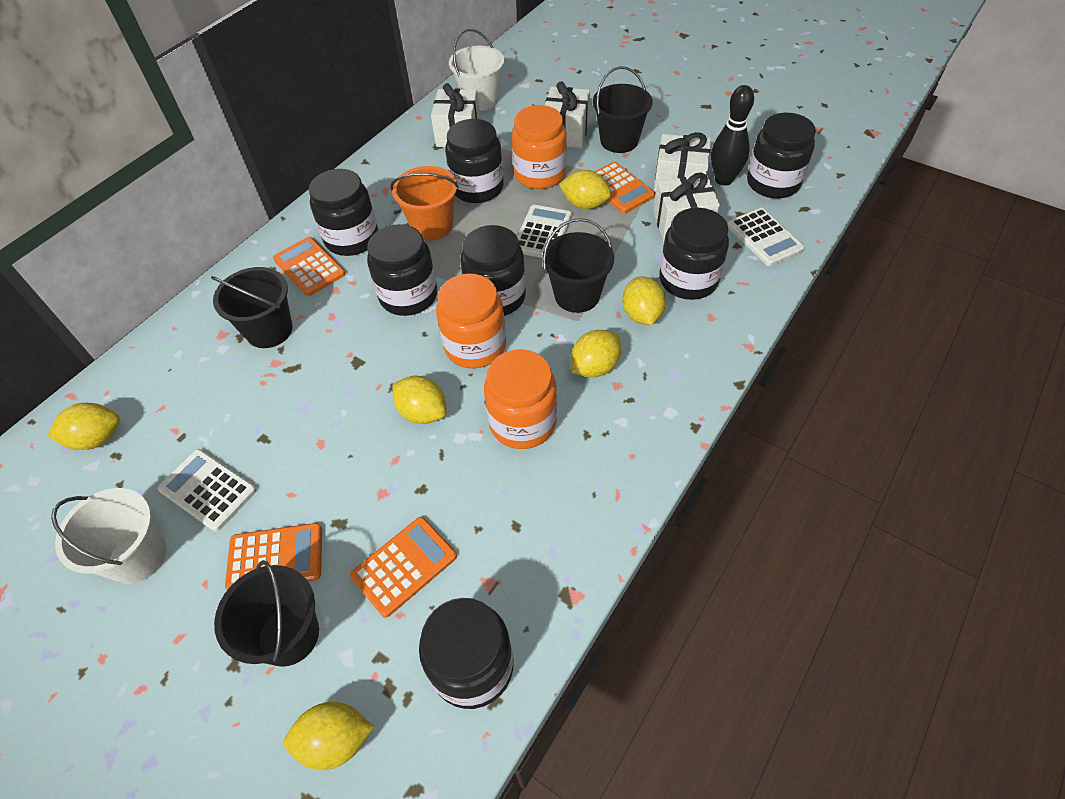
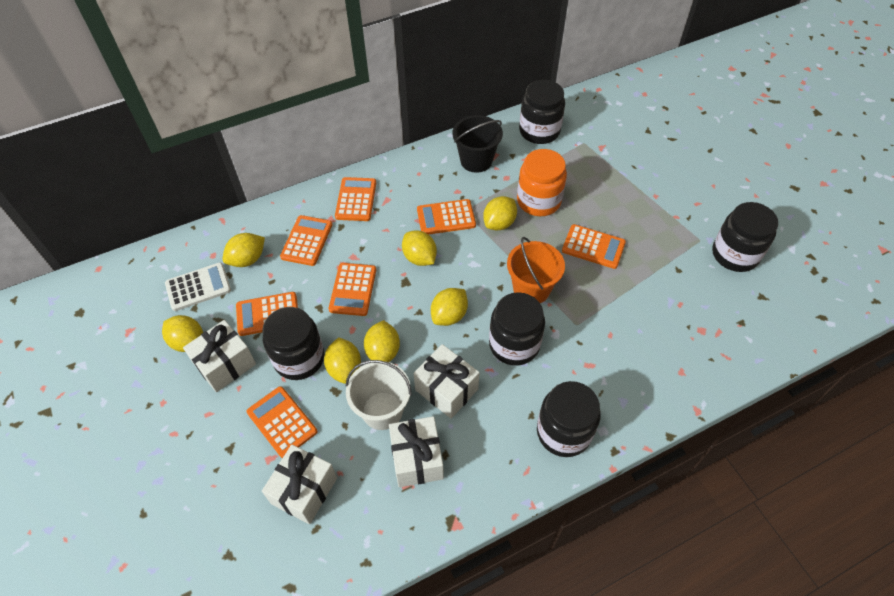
black bowling pin: [711,85,754,185] = 1 -> none = 0
black bucket: [211,267,292,348] [214,560,319,667] [542,218,614,313] [593,66,653,153] = 4 -> [452,115,503,173] = 1
black jar: [309,169,378,256] [367,224,437,316] [419,598,514,709] [445,119,504,203] [460,225,526,316] [659,208,729,300] [747,113,816,199] = 7 -> [262,307,324,380] [489,292,545,365] [519,80,565,144] [537,381,601,457] [712,202,778,272] = 5
orange calculator: [225,523,322,590] [273,237,345,296] [350,517,457,618] [594,162,655,213] = 4 -> [236,292,298,336] [246,386,317,458] [280,215,332,266] [329,263,376,316] [335,177,376,221] [417,199,476,235] [562,224,626,269] = 7
orange jar: [436,274,506,369] [484,349,557,449] [511,105,567,189] = 3 -> [517,149,567,216] = 1
white bucket: [51,488,167,584] [449,29,504,111] = 2 -> [345,360,412,430] = 1
white calculator: [157,449,256,532] [517,205,572,258] [727,208,804,266] = 3 -> [165,262,231,311] = 1
yellow lemon: [48,403,120,450] [284,702,374,770] [393,376,446,424] [559,170,611,209] [571,330,621,377] [622,277,666,325] = 6 -> [162,315,203,352] [222,233,265,267] [324,337,361,384] [364,320,400,362] [402,230,437,266] [431,288,468,326] [483,196,517,230] = 7

